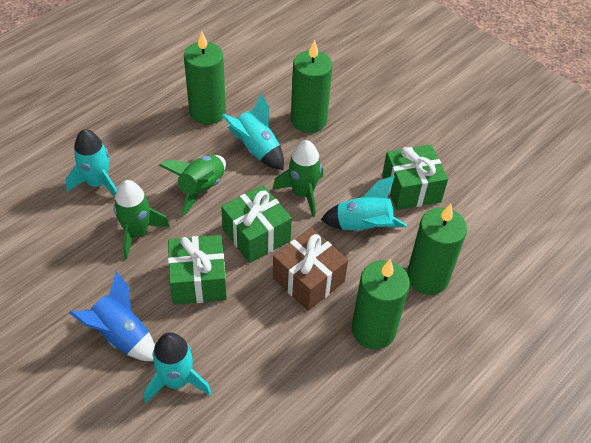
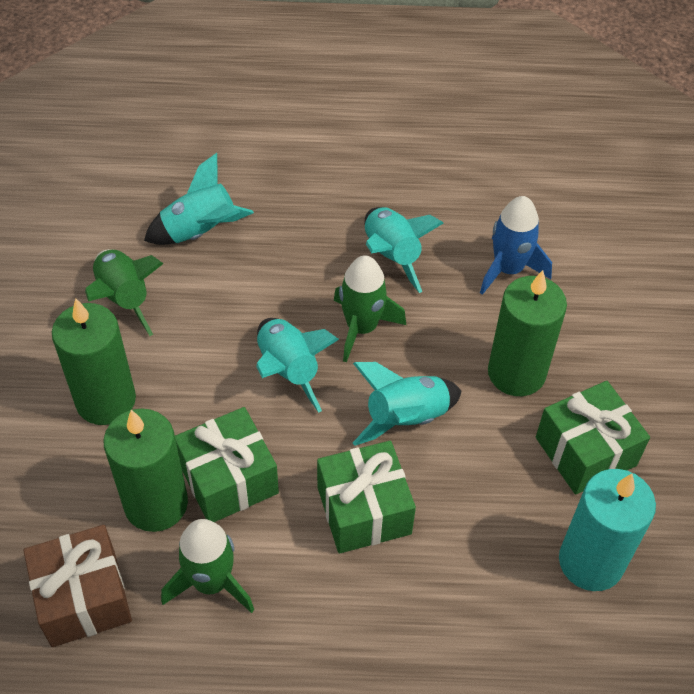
green candle: [184,31,226,124] [291,39,333,133] [352,259,410,349] [407,204,467,295] = 4 -> [52,298,136,425] [103,409,188,532] [488,270,567,396] = 3
turquoise candle: none = 0 -> [559,469,656,591] = 1

